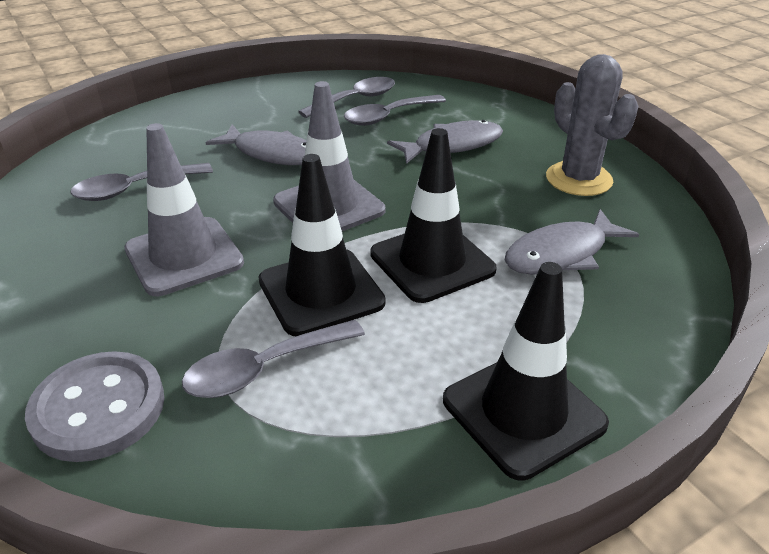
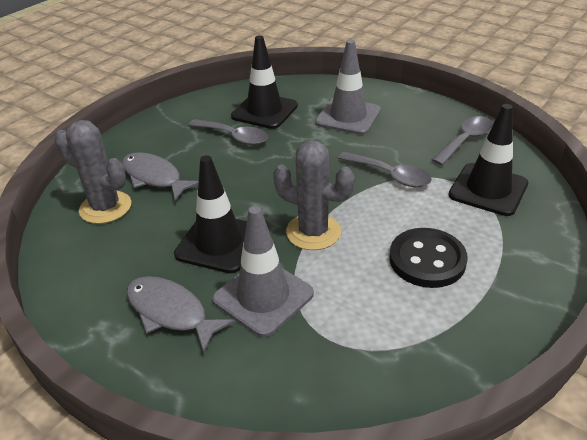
black button: none = 0 -> [389,228,468,288] = 1
grey button: [25,351,165,462] = 1 -> none = 0
grey cactus: [546,54,639,196] = 1 -> [54,120,131,224] [273,141,355,250] = 2
grey fish: [205,124,307,165] [387,120,503,164] [504,209,639,275] = 3 -> [122,152,199,201] [127,276,235,353] = 2
grey spoon: [70,163,213,201] [182,320,365,398] [298,77,395,118] [344,95,446,126] = 4 -> [188,119,268,145] [338,152,432,187] [432,116,493,165] = 3

